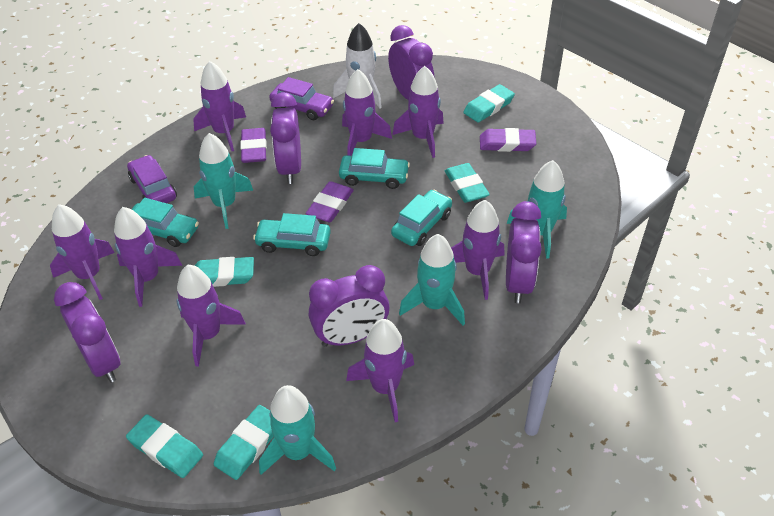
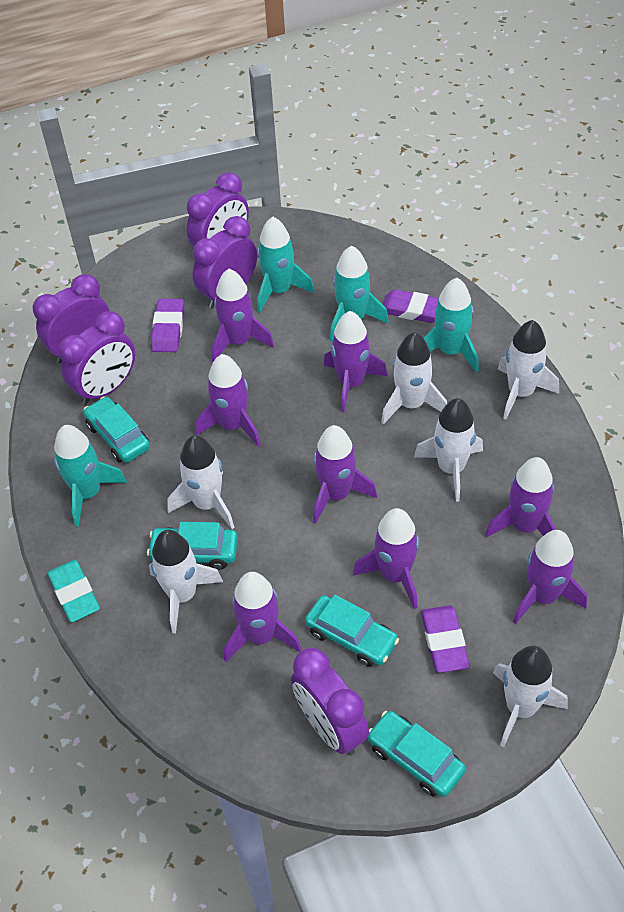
purple car: [127,155,177,203] [269,77,334,120] = 2 -> none = 0
turquoise eraser: [126,414,203,478] [194,257,254,287] [214,405,274,480] [445,163,490,203] [463,84,515,122] = 5 -> [47,560,100,622] = 1
white rocket: [333,23,382,108] = 1 -> [149,530,223,633] [167,435,235,529] [381,332,447,425] [414,398,483,502] [493,646,568,747] [498,320,559,420] = 6

